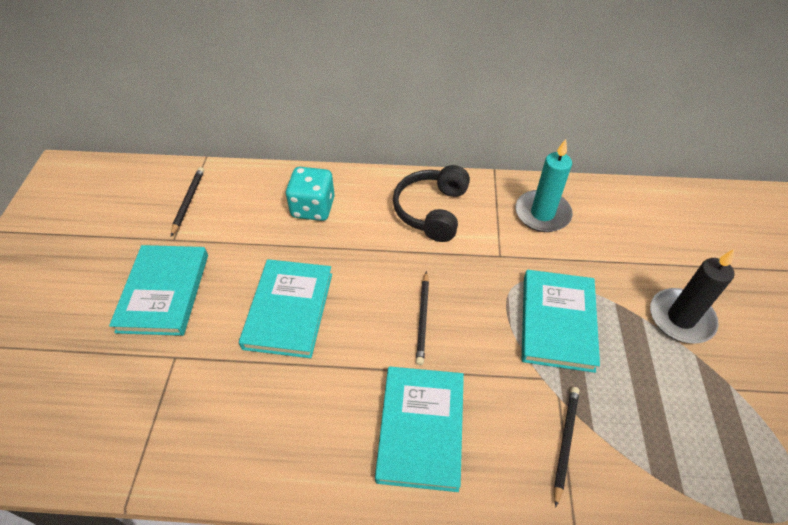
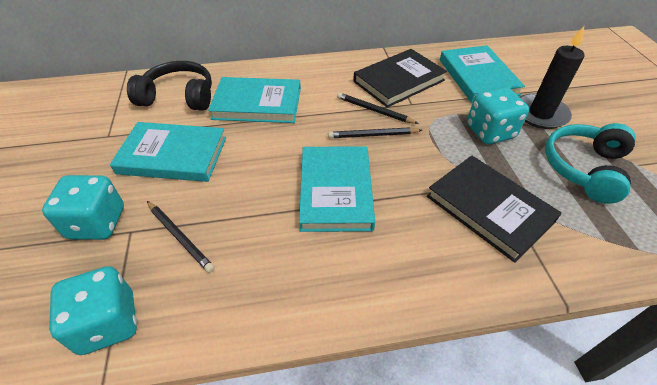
black book: none = 0 -> [353,49,447,108] [427,155,562,263] = 2
turquoise candle: [515,139,573,232] = 1 -> none = 0
turquoise dice: [286,167,335,221] = 1 -> [42,175,124,240] [49,266,137,355] [467,87,529,144] = 3
turquoise headphones: none = 0 -> [545,123,636,204] = 1

